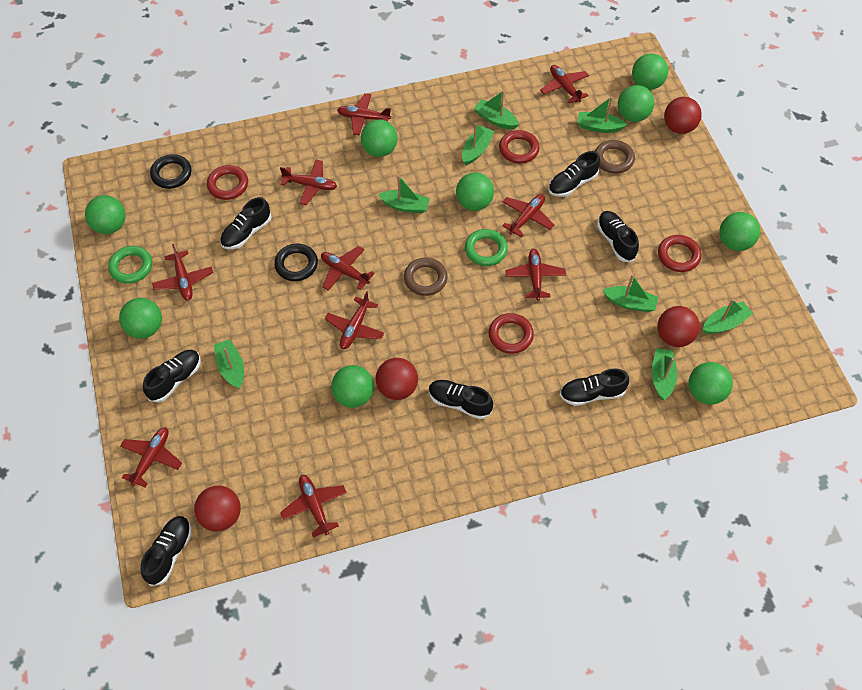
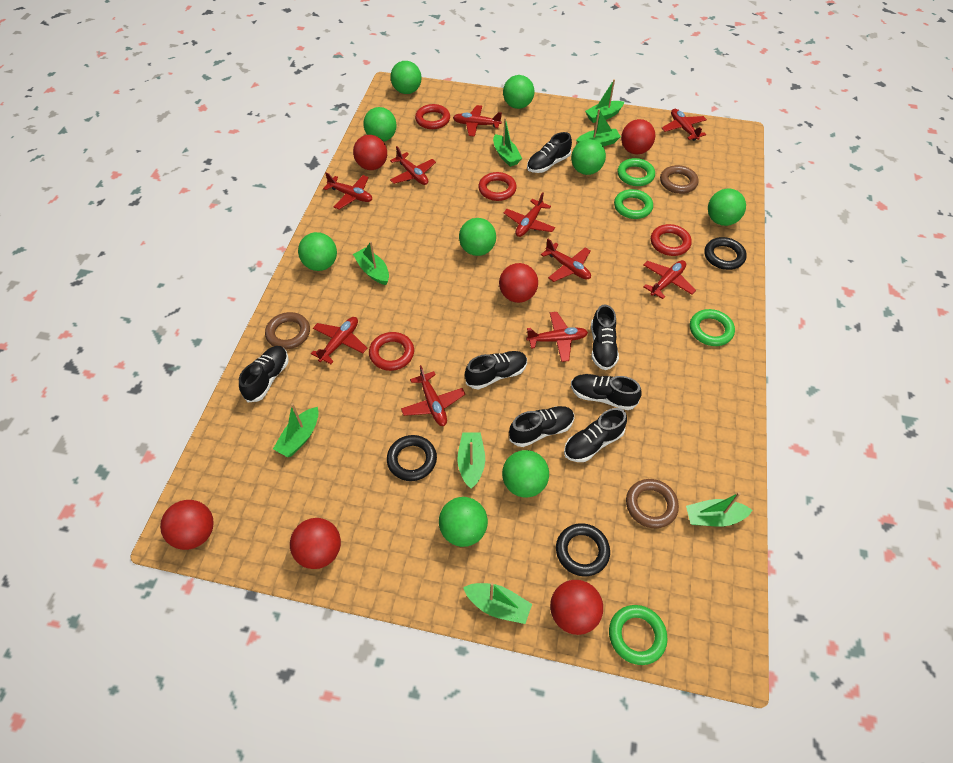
black ring: [150,154,192,189] [274,244,318,281] = 2 -> [387,435,437,481] [556,523,610,576] [705,237,747,270] = 3
brown ring: [404,258,448,296] [595,140,635,174] = 2 -> [265,312,310,350] [626,479,679,528] [660,165,698,194] = 3
green ring: [108,246,152,284] [465,229,508,266] = 2 -> [609,605,667,665] [614,189,653,219] [618,158,655,186] [690,309,735,346] = 4
red ball: [194,486,241,532] [376,358,418,400] [657,306,700,347] [664,97,702,134] = 4 -> [160,500,214,550] [290,518,341,569] [353,135,387,170] [499,263,538,303] [550,580,603,635] [621,119,655,154] = 6

